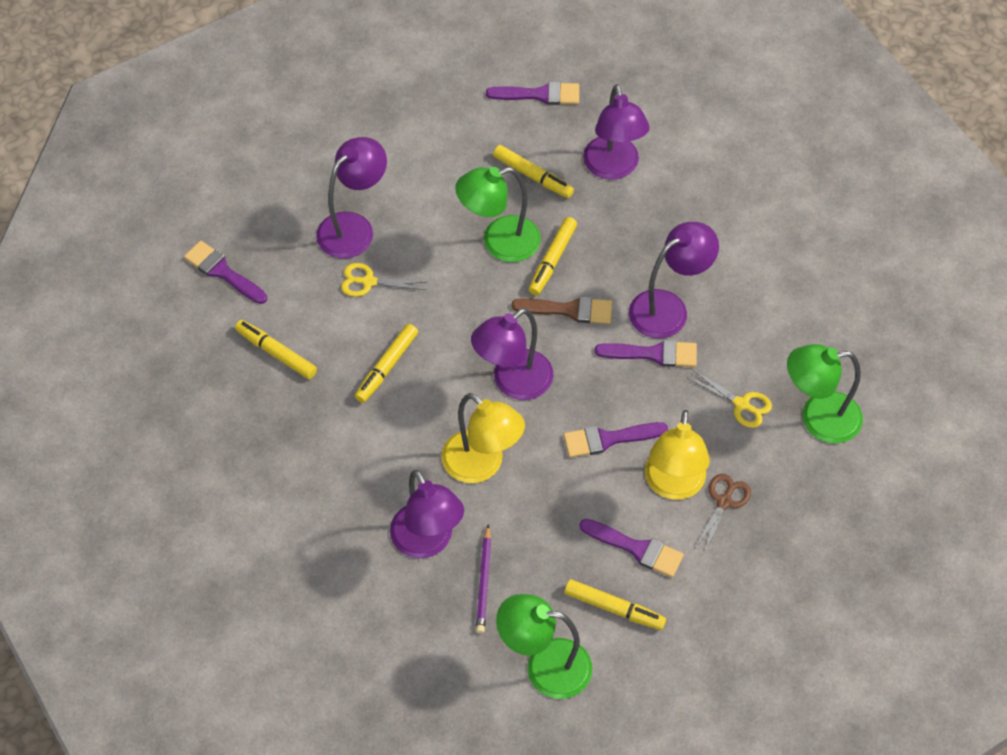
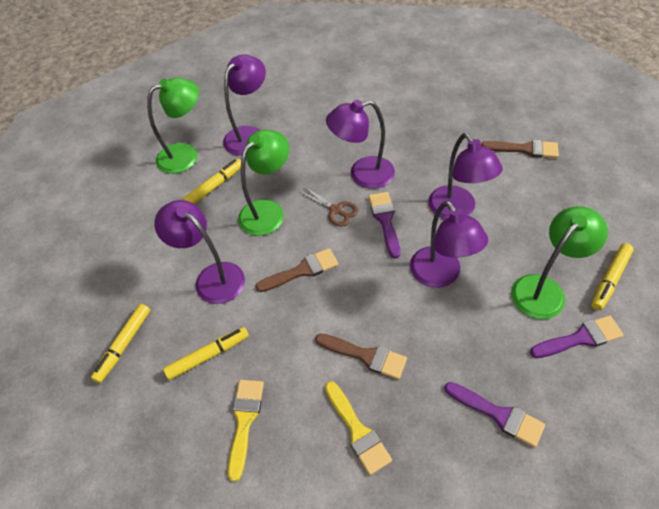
brown brush: [512,296,612,324] = 1 -> [255,248,338,292] [315,334,407,379] [481,140,559,158] = 3
purple brush: [184,241,267,304] [486,81,579,105] [563,422,668,458] [579,519,684,577] [595,340,697,367] = 5 -> [369,192,400,259] [444,382,545,448] [530,315,624,358] = 3
purple pencil: [476,524,491,634] = 1 -> none = 0
yellow brush: none = 0 -> [228,380,264,482] [325,381,392,475] = 2
yellow lamp: [441,393,525,483] [645,410,710,500] = 2 -> none = 0
yellow marker: [235,320,317,379] [355,324,418,403] [493,145,574,198] [528,217,577,295] [564,579,666,630] = 5 -> [91,304,150,383] [163,327,249,380] [183,159,241,204] [591,243,634,310] = 4
yellow scissors: [341,263,427,297] [688,370,772,428] = 2 -> none = 0

